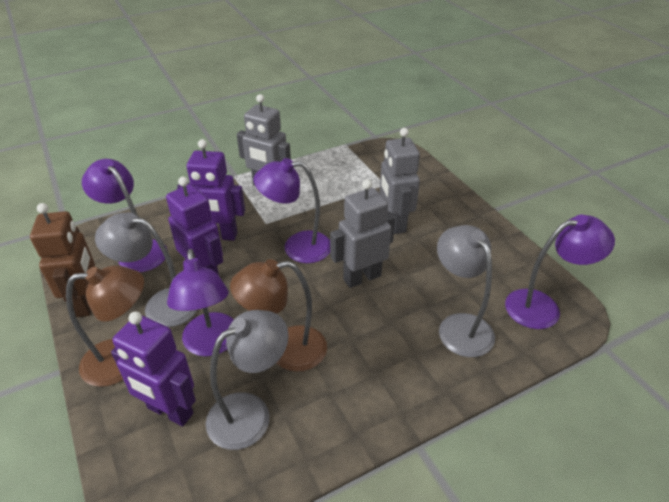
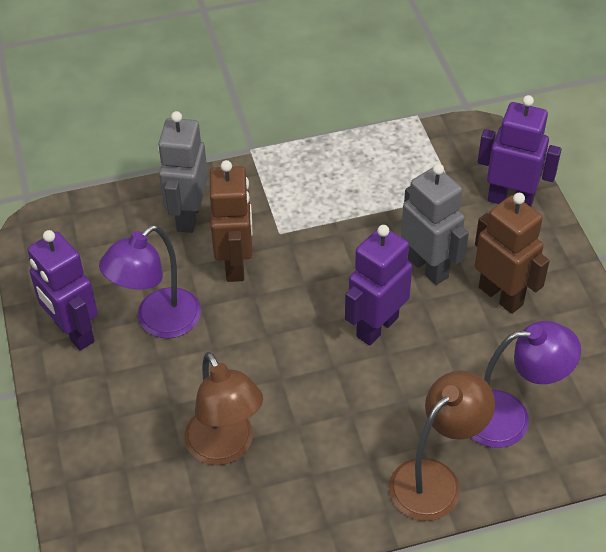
brown robot: [30,203,95,317] = 1 -> [210,160,253,282] [475,193,550,314] = 2
grey lamp: [95,212,197,327] [206,310,289,450] [437,225,495,357] = 3 -> none = 0
grey robot: [237,94,291,186] [330,179,395,288] [380,128,420,234] = 3 -> [158,111,208,233] [401,163,469,285] = 2
purple lamp: [82,159,167,272] [167,249,234,357] [254,158,330,263] [505,215,615,329] = 4 -> [99,225,201,338] [471,321,581,448] = 2

